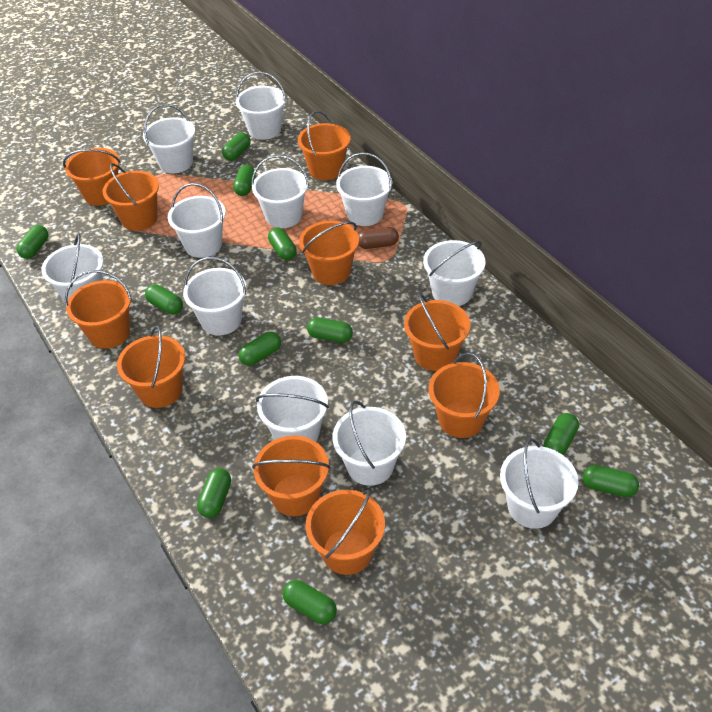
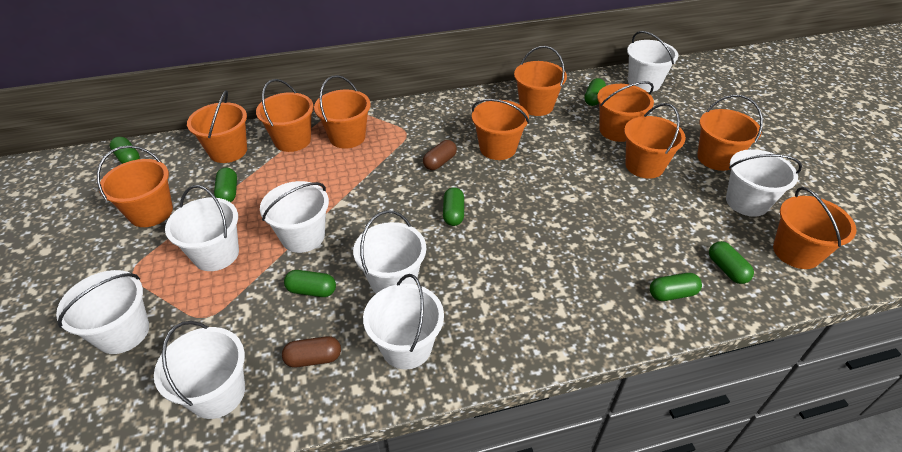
brown capsule: [358,227,399,249] = 1 -> [282,336,341,368] [423,140,457,170] = 2
green capsule: [16,225,49,259] [145,284,183,315] [197,468,231,518] [222,133,251,161] [233,165,255,196] [238,332,281,366] [268,227,297,260] [282,580,337,624] [307,317,353,343] [544,413,579,455] [583,465,639,497] = 11 -> [110,137,140,164] [214,168,237,202] [284,270,336,297] [443,187,464,226] [584,78,606,106] [650,273,702,301] [709,241,754,284] = 7
white bucket: [41,233,104,302] [143,104,195,173] [168,183,226,258] [183,257,246,336] [236,72,286,140] [251,155,309,228] [256,376,329,442] [333,401,406,486] [336,152,392,226] [423,240,485,306] [500,438,578,529] = 11 -> [56,270,149,354] [154,321,245,419] [165,185,239,271] [260,181,329,253] [353,210,426,294] [363,274,444,370] [627,31,679,92] [726,149,802,217] = 8

